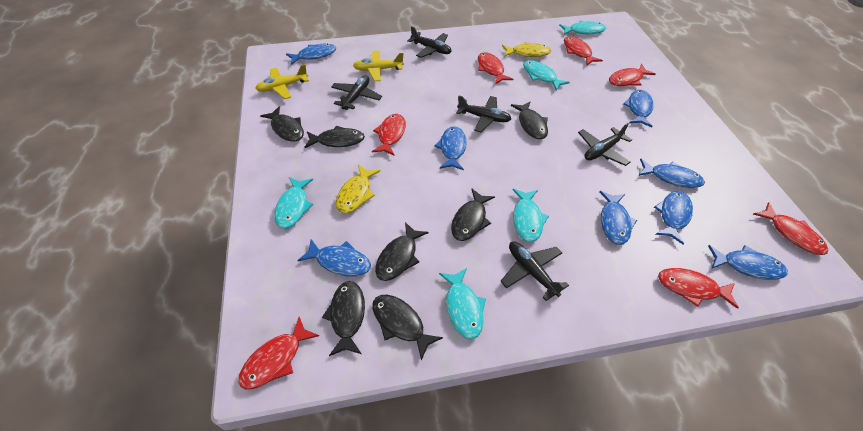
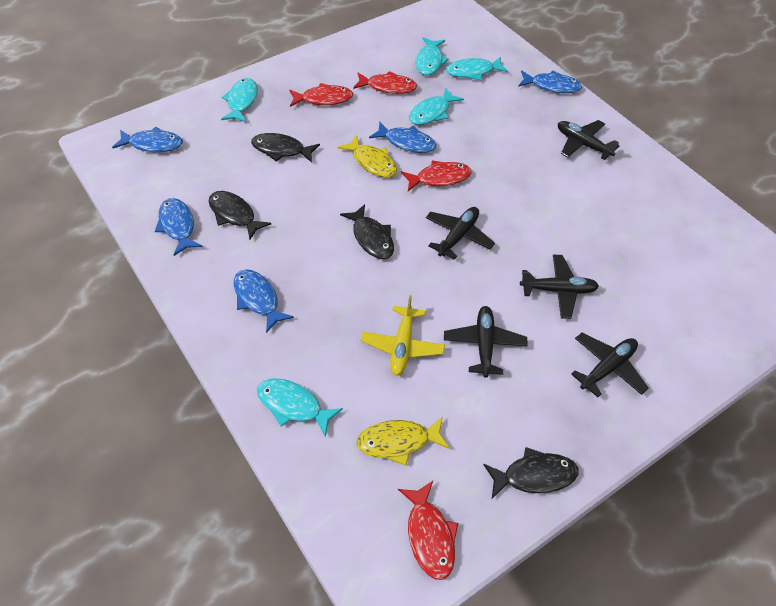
black fish: [260,106,304,142] [304,126,365,148] [322,281,365,356] [372,295,443,361] [375,222,429,281] [451,189,495,241] [511,101,548,139] = 7 -> [209,191,271,240] [251,133,320,163] [340,204,394,259] [483,447,579,498] = 4
blue fish: [286,44,336,65] [297,239,371,277] [434,126,467,170] [599,191,637,245] [623,90,654,127] [638,159,705,188] [654,191,693,245] [708,245,788,280] = 8 -> [112,127,183,152] [155,198,203,256] [234,269,294,333] [369,122,436,153] [518,70,582,93] = 5
red fish: [238,317,319,390] [372,114,406,156] [478,52,513,84] [564,36,603,65] [609,64,656,86] [658,268,739,309] [754,202,828,255] = 7 -> [289,83,353,107] [353,71,417,94] [398,481,458,580] [401,160,472,191] = 4
yellow plane: [255,64,309,99] [353,50,404,81] = 2 -> [361,295,445,376] = 1

